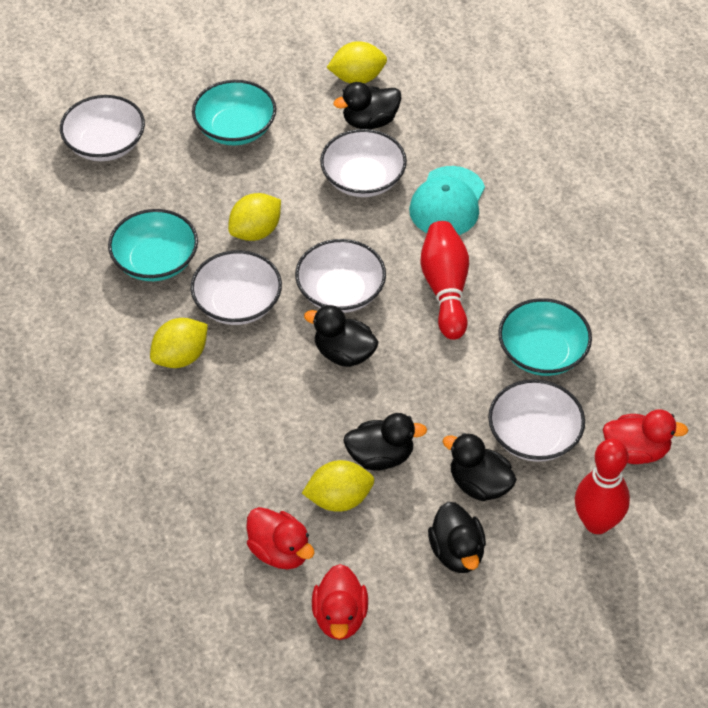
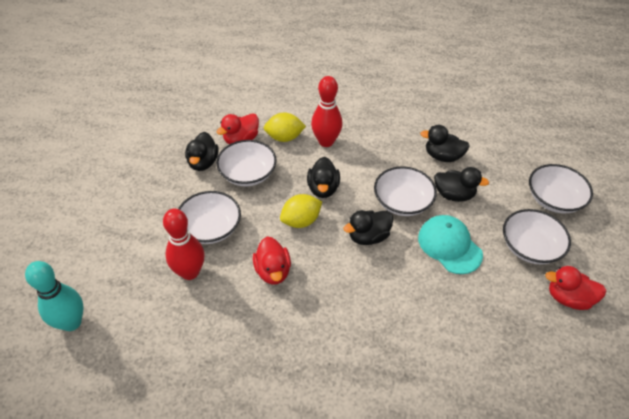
turquoise bowl: [108,209,198,281] [192,80,276,145] [498,298,592,376] = 3 -> none = 0
turquoise bowling pin: none = 0 -> [25,261,83,331] = 1
yellow lemon: [150,318,208,368] [228,193,281,241] [302,460,374,512] [326,41,387,83] = 4 -> [264,112,306,142] [280,194,322,228] = 2

